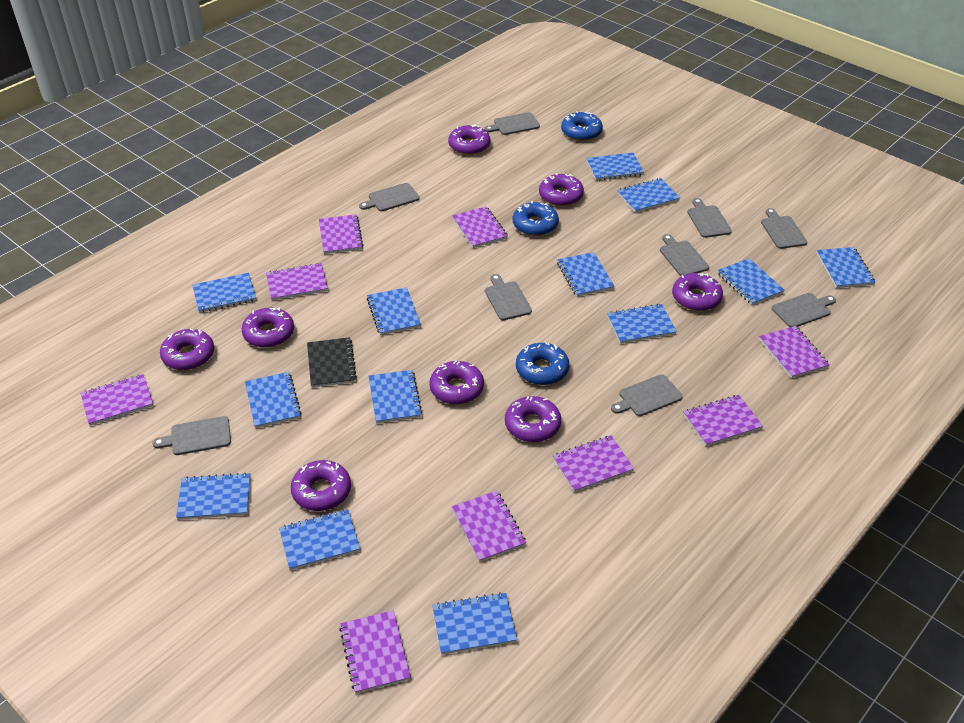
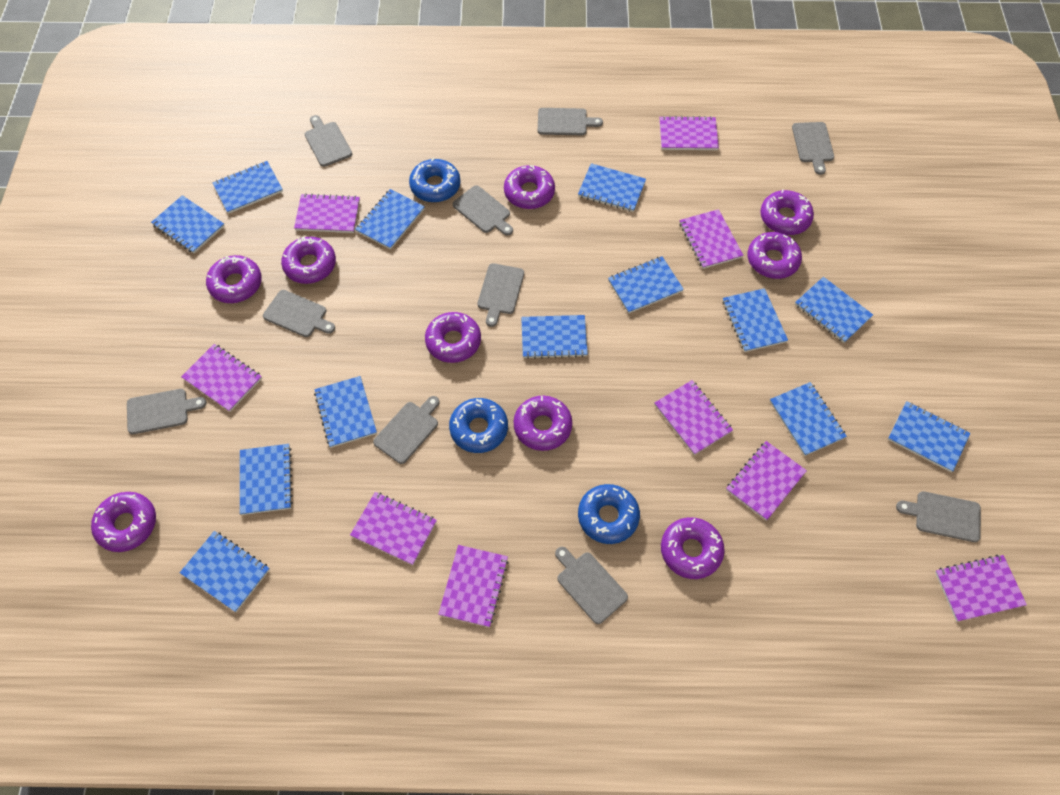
black notebook: [307,337,357,388] = 1 -> none = 0
grey cutting board: [152,416,231,455] [359,183,420,211] [485,112,540,135] [485,274,532,320] [611,374,683,416] [660,234,709,276] [687,198,732,238] [761,208,807,249] [772,293,836,327] = 9 -> [127,389,206,434] [263,290,335,337] [305,115,352,167] [373,396,439,464] [453,185,513,236] [477,263,524,327] [538,108,603,135] [555,547,628,624] [792,122,834,175] [896,491,981,542] = 10
purple donut: [160,329,214,370] [242,307,294,348] [291,460,351,511] [429,361,484,405] [448,125,490,155] [505,396,561,442] [539,173,584,206] [672,273,723,311] = 8 -> [91,492,156,552] [206,255,262,303] [281,237,336,284] [425,312,481,363] [504,165,555,209] [513,396,572,451] [661,517,725,579] [747,232,802,279] [760,189,814,235] = 9

